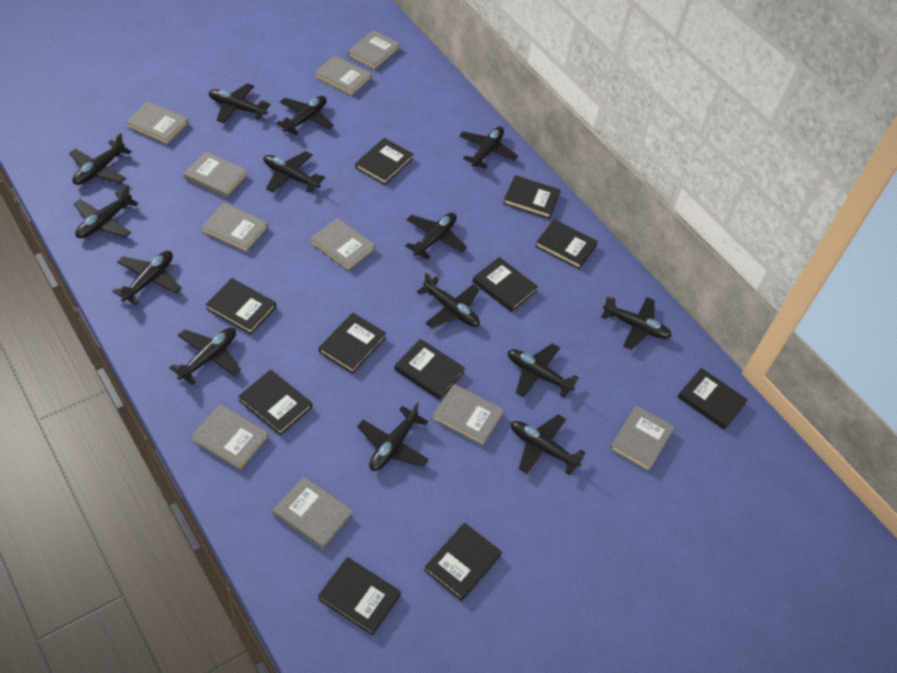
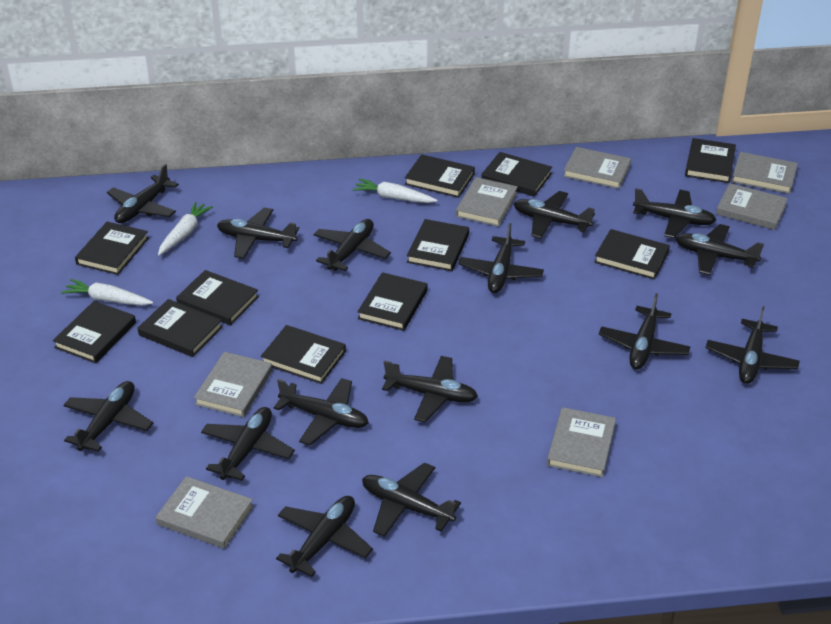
black plane: [69,133,132,185] [74,184,138,238] [112,251,182,305] [169,328,241,385] [208,83,270,123] [264,151,325,193] [276,96,334,135] [357,402,429,471] [405,213,467,260] [417,272,480,329] [459,127,518,169] [508,343,579,398] [511,414,585,475] [601,296,672,350] = 14 -> [63,381,153,452] [107,164,179,223] [201,407,295,481] [217,208,299,259] [274,378,369,445] [276,496,373,577] [313,219,391,271] [362,462,461,537] [382,356,478,422] [458,223,544,293] [514,191,595,239] [599,293,690,369] [633,188,716,238] [675,224,764,275] [706,306,800,384] = 15
grey book: [126,101,189,145] [183,151,248,198] [191,404,269,470] [201,203,268,253] [273,477,353,549] [310,218,375,271] [315,56,371,96] [348,30,400,70] [432,384,504,446] [610,405,675,472] = 10 -> [156,476,254,549] [194,352,273,417] [456,177,518,227] [547,407,616,477] [563,147,631,189] [716,183,788,230] [731,152,798,194] = 7
white carrot: none = 0 -> [61,279,153,305] [158,202,213,256] [353,178,438,203] = 3

